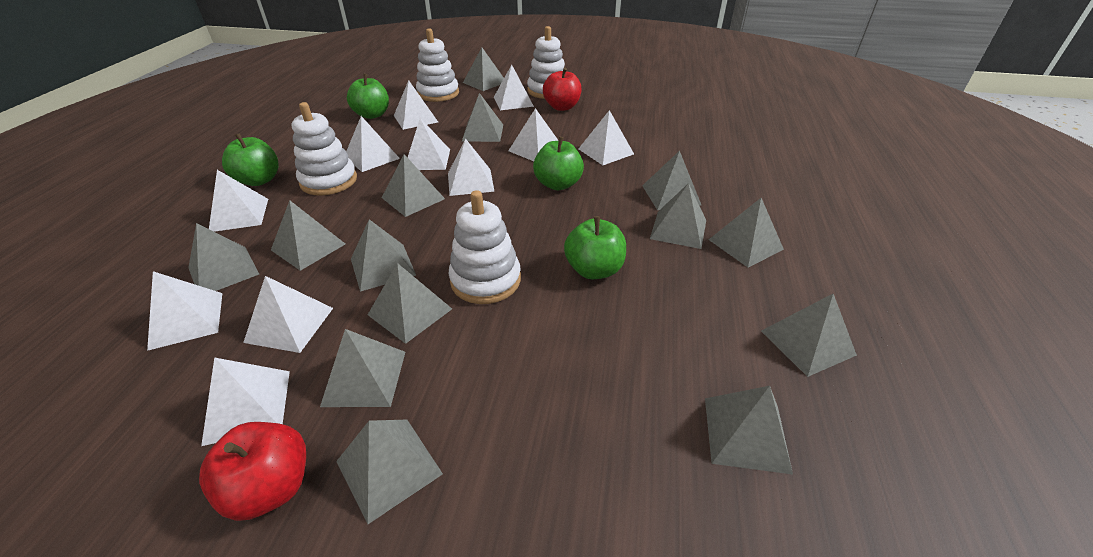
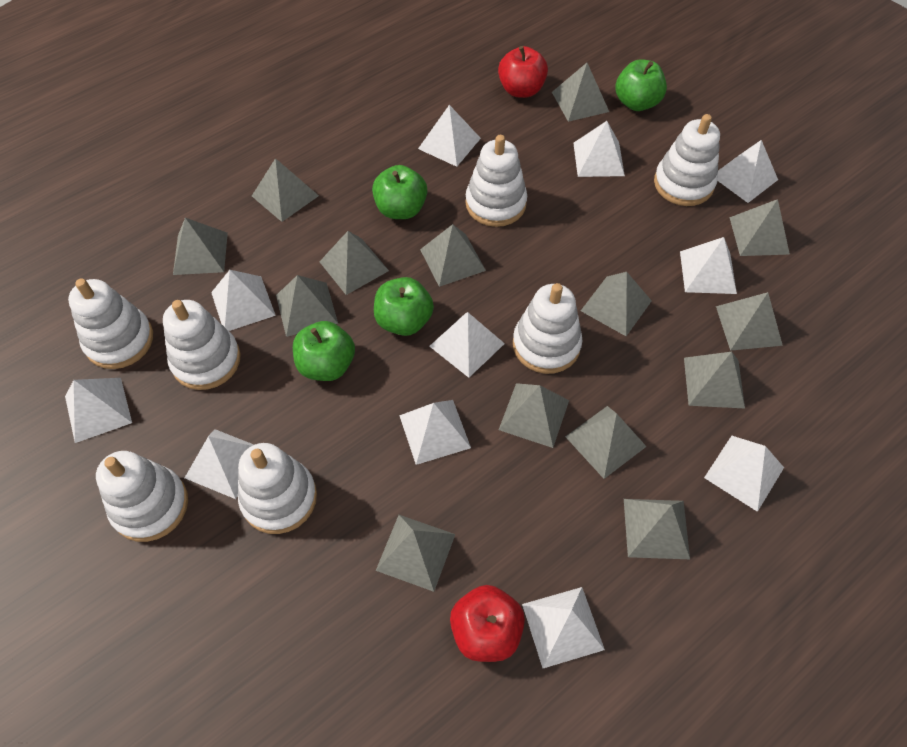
white stacking toy: [292,102,357,196] [416,28,459,102] [449,190,521,304] [527,26,565,99] = 4 -> [68,278,153,369] [96,451,188,542] [163,300,241,390] [238,443,317,534] [465,135,527,227] [513,283,583,374] [654,114,720,206] = 7

